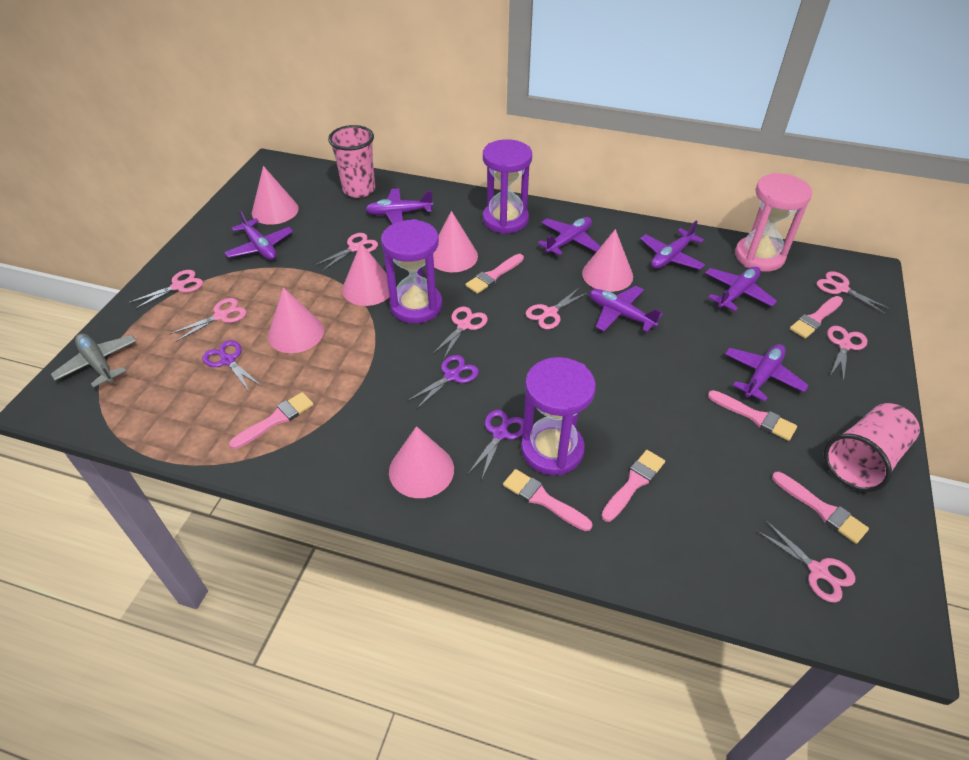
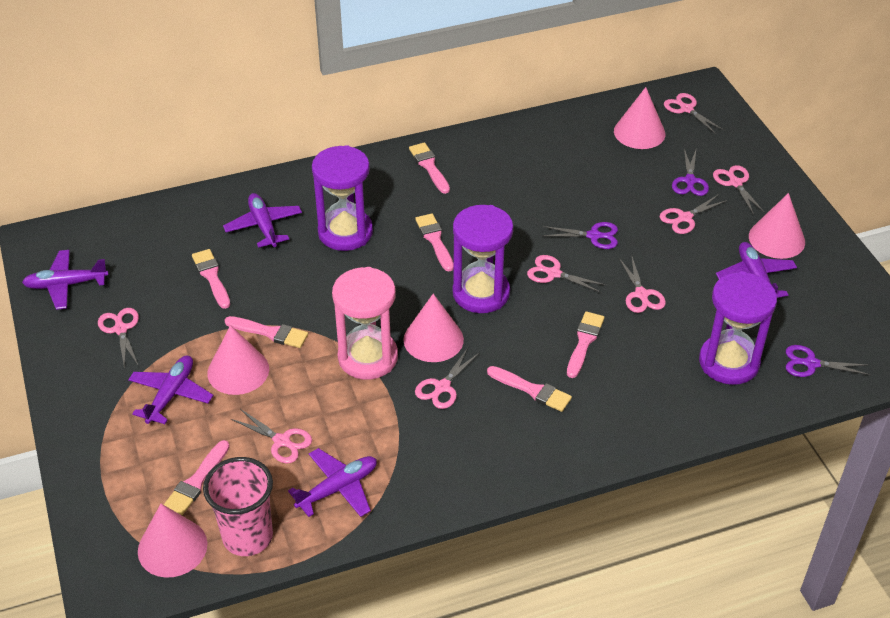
grey plane: [51,333,136,388] = 1 -> none = 0
pink cone: [252,166,299,225] [268,287,324,353] [342,243,390,306] [389,426,454,498] [433,211,478,272] [582,229,633,292] = 6 -> [138,504,207,578] [207,325,269,395] [403,294,464,362] [614,87,666,149] [749,193,805,259] = 5
pink cup: [328,125,375,198] [824,403,920,492] = 2 -> [203,457,273,556] = 1
purple plane: [224,210,293,260] [365,188,433,224] [538,217,601,256] [590,286,663,332] [640,220,705,270] [705,267,777,311] [725,344,809,402] = 7 -> [22,250,109,310] [128,356,213,424] [223,193,302,248] [288,448,377,517] [716,242,797,298] = 5

